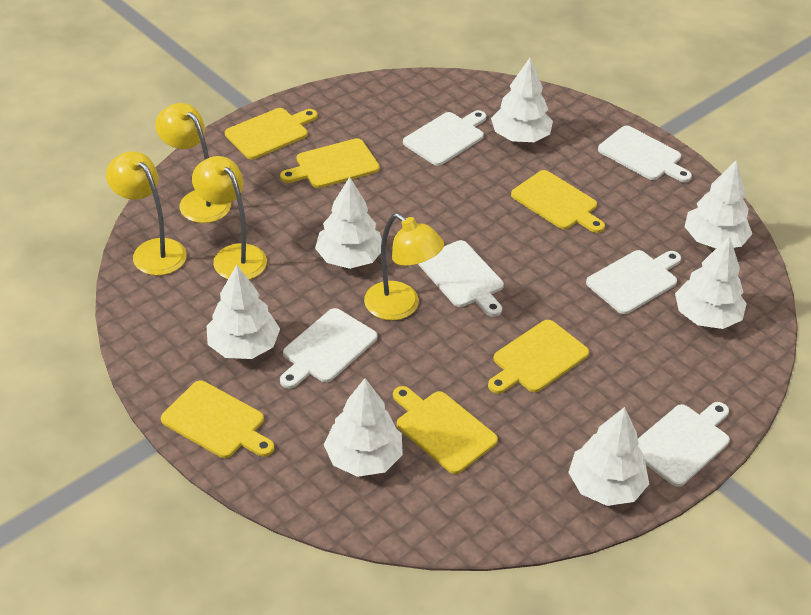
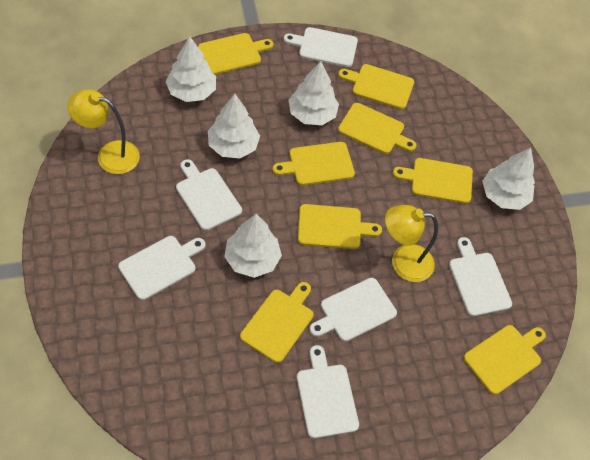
white tree: [206,265,280,359] [315,177,382,269] [324,378,403,477] [491,58,553,142] [568,407,649,506] [675,236,747,329] [685,160,752,248] = 7 -> [165,37,216,102] [208,94,260,158] [224,214,282,278] [289,61,339,125] [482,148,535,210] = 5
yellow cutting board: [161,380,274,458] [225,108,317,159] [280,138,380,188] [393,386,498,474] [488,320,589,394] [511,170,605,233] = 6 -> [198,33,274,75] [240,282,313,363] [272,142,355,186] [298,204,382,249] [338,64,414,109] [338,103,417,154] [393,158,473,204] [464,325,546,395] = 8
yellow lamp: [106,151,187,275] [155,103,231,223] [192,156,267,280] [364,213,444,320] = 4 -> [67,89,140,174] [385,205,438,282] = 2

